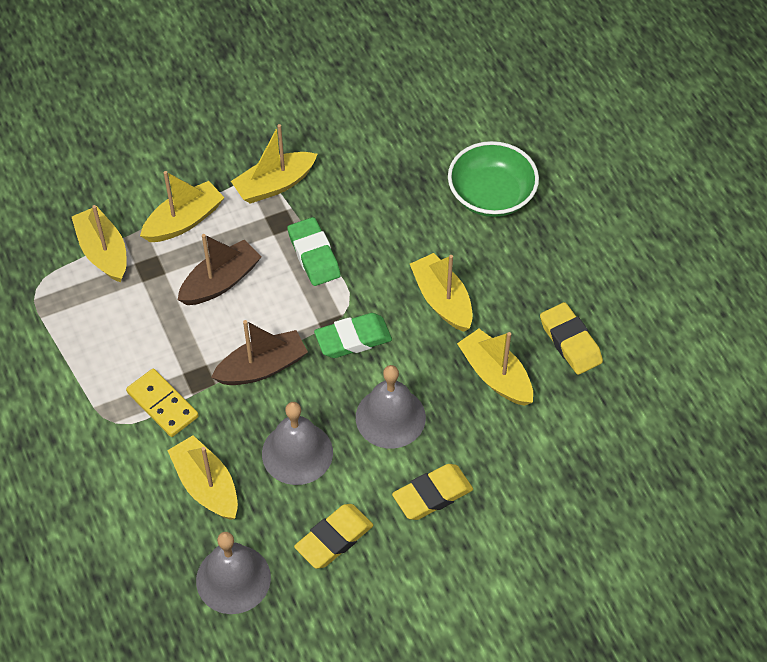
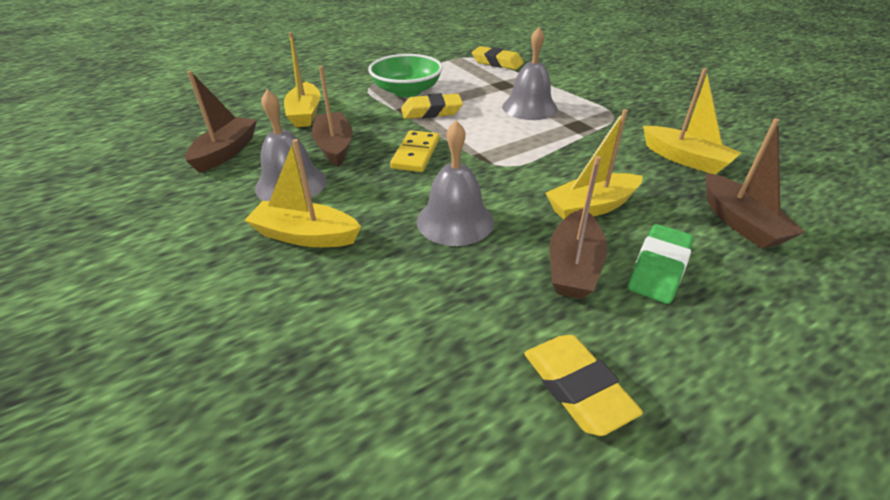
brown boat: [178,234,262,305] [211,320,308,385] = 2 -> [185,71,257,173] [312,66,353,167] [550,156,607,299] [706,118,805,249] = 4
green eraser: [287,217,341,286] [314,313,392,358] = 2 -> [628,224,694,304] = 1
yellow boat: [72,205,127,282] [140,171,225,242] [167,435,238,520] [231,124,317,204] [410,253,473,332] [457,329,533,406] = 6 -> [244,139,361,247] [284,32,321,127] [545,109,643,220] [643,68,741,174] = 4

